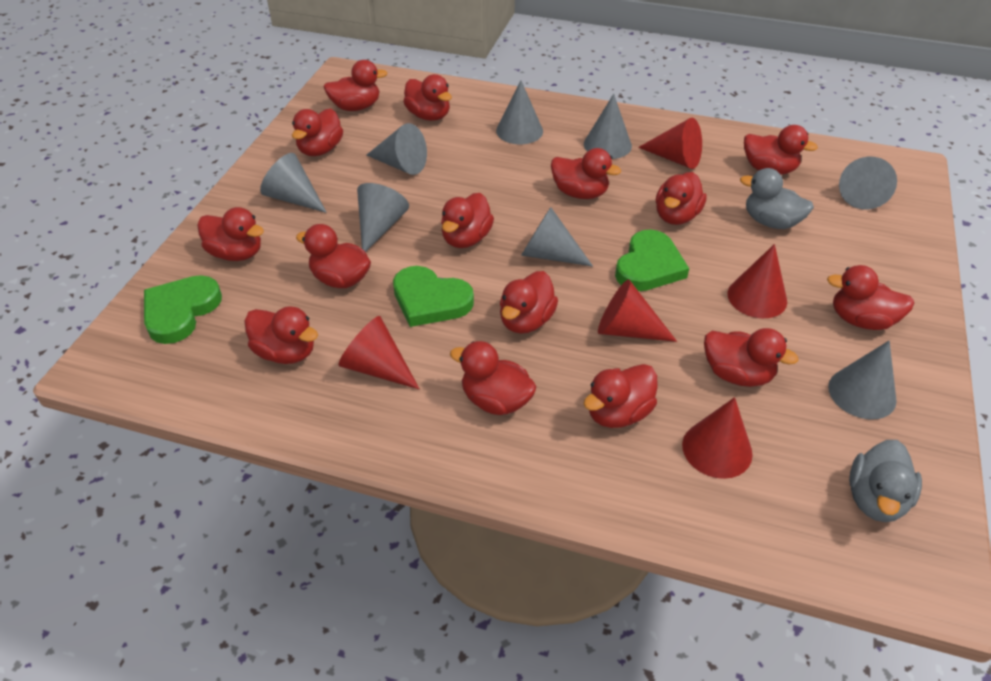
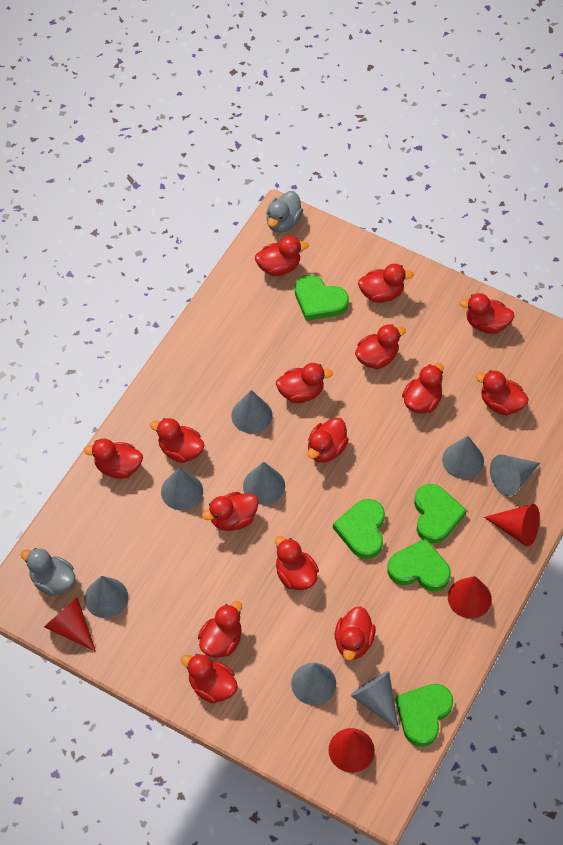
green heart: [144,275,222,344] [393,266,474,327] [615,230,689,291] = 3 -> [295,275,349,321] [333,499,385,559] [387,538,451,591] [396,684,453,747] [414,484,467,544] = 5
red cone: [338,316,419,389] [598,279,677,342] [638,118,702,169] [682,397,753,479] [727,244,787,318] = 5 -> [44,597,96,652] [329,728,375,773] [448,576,492,619] [484,504,540,547] = 4

